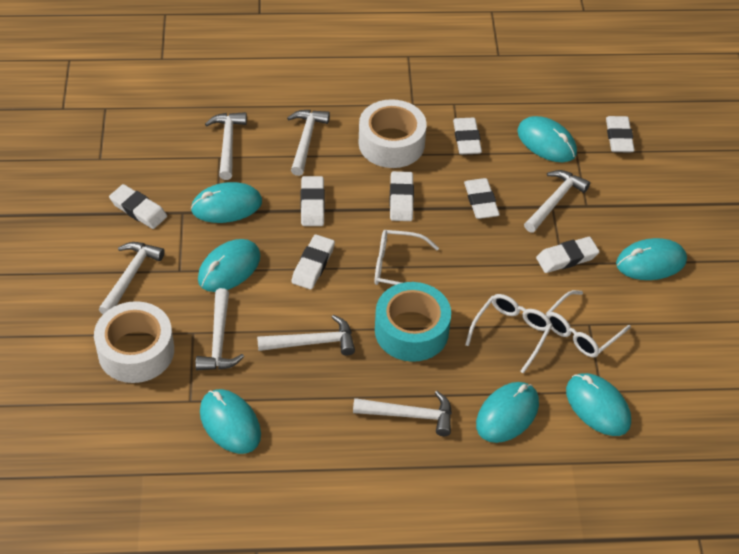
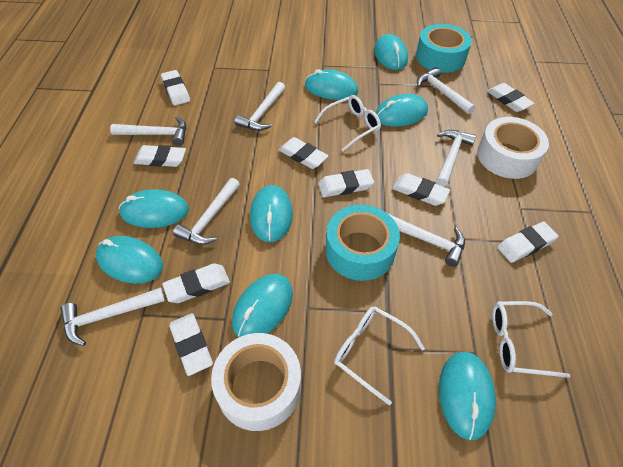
turquoise mouse: [191,182,262,223] [198,239,261,292] [200,389,261,454] [476,382,539,443] [517,116,577,162] [566,373,631,436] [616,238,687,280] = 7 -> [96,236,163,284] [119,189,189,228] [232,274,293,337] [250,185,293,242] [305,69,358,100] [374,34,408,70] [375,94,428,127] [439,352,496,440] = 8
turquoise tape: [375,282,451,362] = 1 -> [325,205,400,281] [416,24,472,73] = 2
white eraser: [109,184,167,229] [291,235,335,290] [301,176,325,226] [390,171,414,221] [453,118,482,155] [464,178,500,219] [536,237,599,273] [606,116,635,152] = 8 -> [134,145,186,167] [161,70,190,106] [162,263,230,303] [169,313,213,376] [279,137,328,169] [318,169,374,197] [392,173,450,206] [487,83,535,112] [498,222,559,263] = 9

